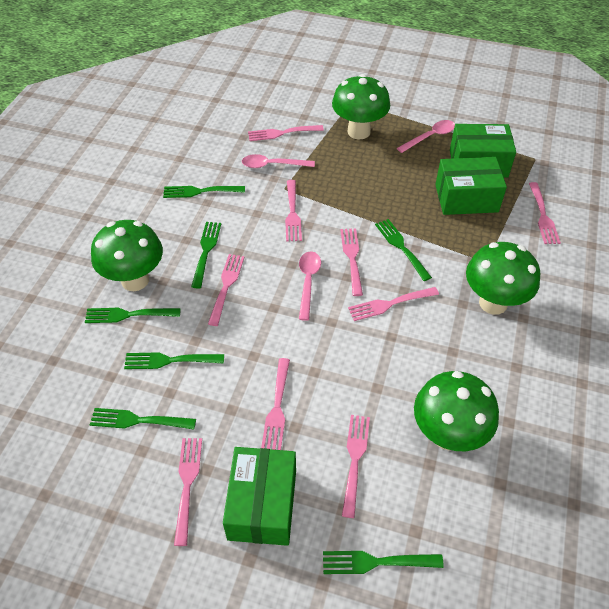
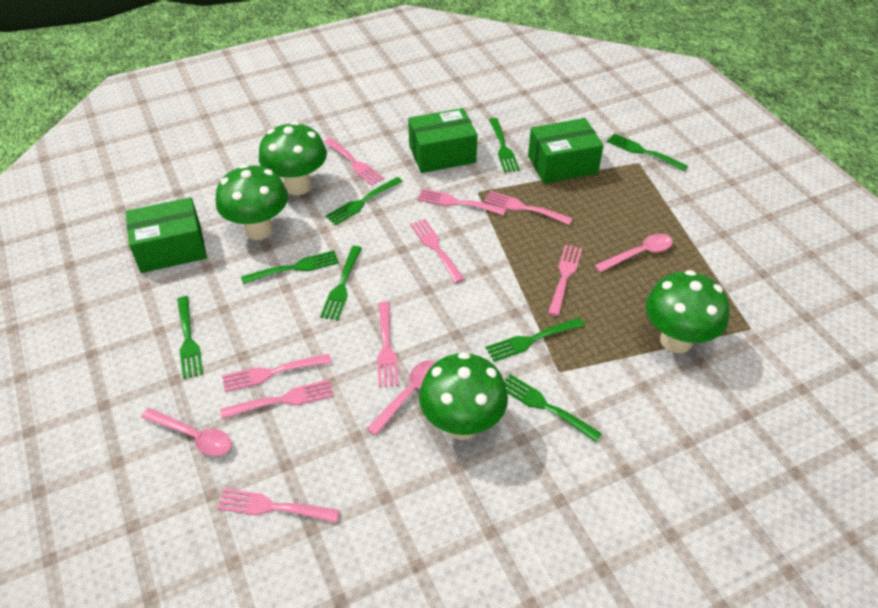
green fork: [85,308,181,323] [90,408,196,429] [124,352,224,369] [163,186,245,198] [191,222,221,288] [323,551,444,574] [375,219,432,281] = 7 -> [177,296,203,379] [241,250,339,284] [320,246,362,321] [326,177,403,225] [486,318,585,362] [489,118,520,172] [504,374,602,442] [607,133,688,171] = 8

